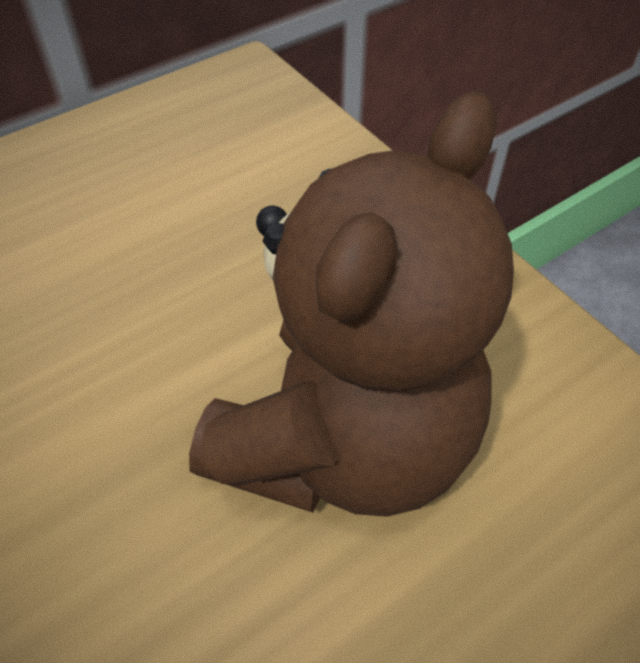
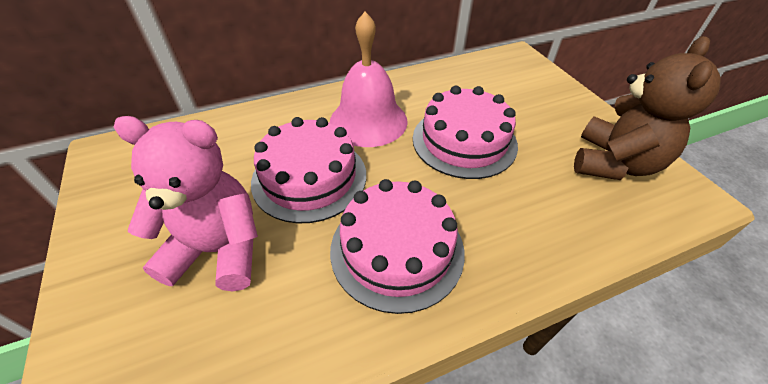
pink bell: none = 0 -> [330,12,408,147] = 1
pink cake: none = 0 -> [251,117,366,223] [330,179,465,314] [413,86,518,179] = 3
pink teddy bear: none = 0 -> [113,116,258,291] = 1

